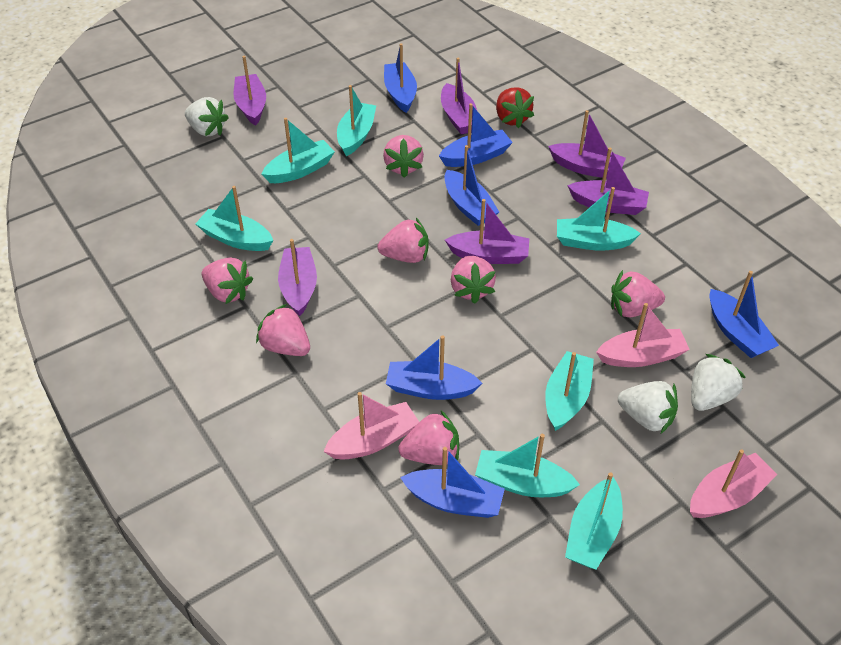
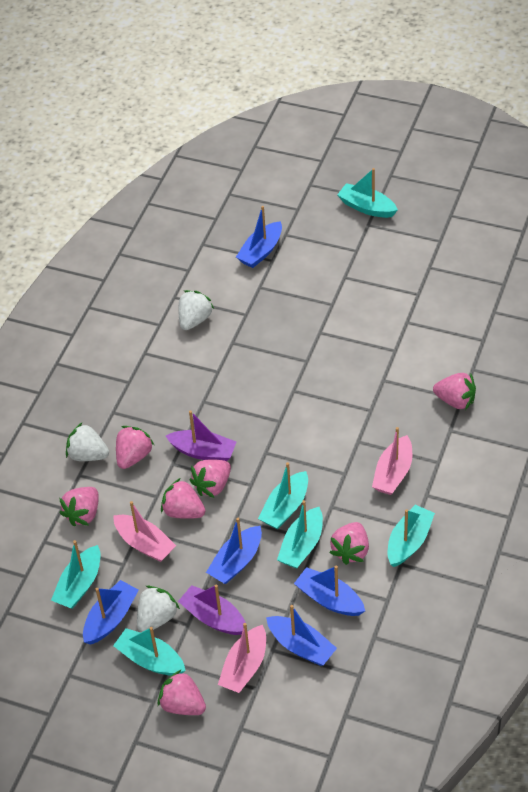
blue boat: [384,43,417,113] [386,336,482,400] [400,447,505,518] [439,103,513,167] [444,145,499,226] [709,271,779,358] = 6 -> [83,580,139,645] [206,518,262,584] [236,206,282,268] [266,605,337,666] [294,566,365,616] = 5
purple boat: [233,56,266,126] [278,239,317,316] [441,58,477,134] [445,199,529,264] [548,110,626,178] [567,148,649,215] = 6 -> [166,410,236,461] [178,585,246,635] = 2
red strawberry: [496,87,534,128] = 1 -> none = 0
turquoise boat: [196,186,273,251] [261,118,335,183] [337,85,376,156] [475,434,580,497] [545,351,594,431] [557,187,641,251] [565,472,623,570] = 7 -> [51,540,100,609] [113,627,186,676] [258,462,308,529] [277,500,323,569] [337,168,398,218] [388,505,435,567] = 6

